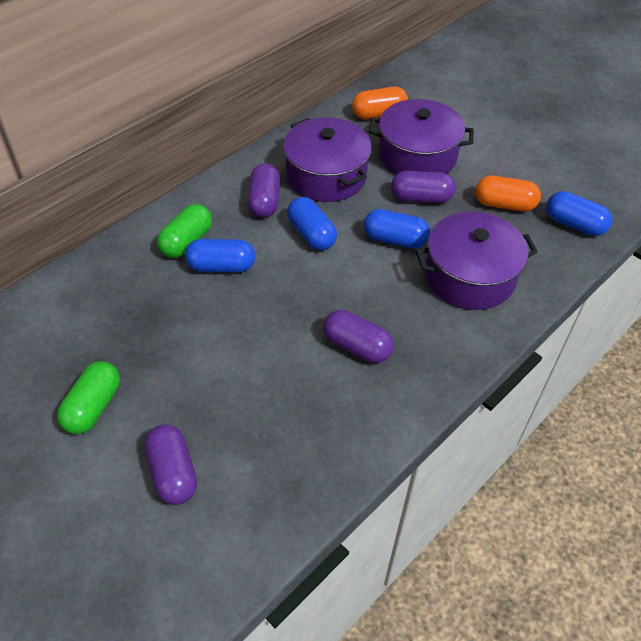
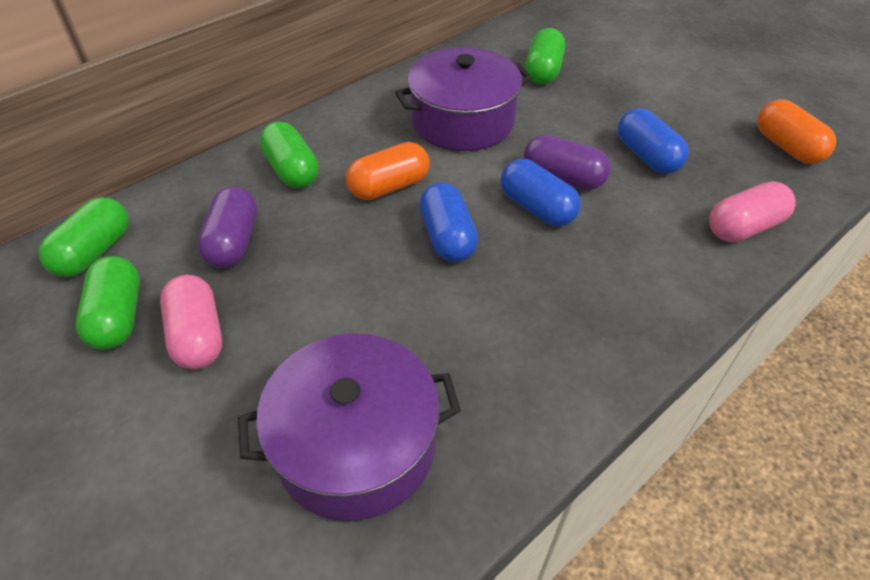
blue capsule: [185,239,255,273] [287,197,337,250] [363,209,430,249] [546,191,612,236] = 4 -> [420,182,478,262] [501,159,581,227] [617,108,689,174] = 3
green capsule: [57,361,120,434] [157,204,212,258] = 2 -> [39,197,129,277] [76,256,140,350] [260,122,318,188] [525,28,565,84] = 4
pink capsule: none = 0 -> [160,275,222,370] [709,181,796,242] = 2
purple capsule: [144,424,197,505] [247,163,280,218] [323,310,394,363] [391,171,456,203] = 4 -> [197,186,257,268] [524,135,611,190] = 2
purple pot: [283,117,372,202] [369,99,474,175] [416,211,538,310] = 3 -> [238,333,461,521] [395,47,532,151] = 2

